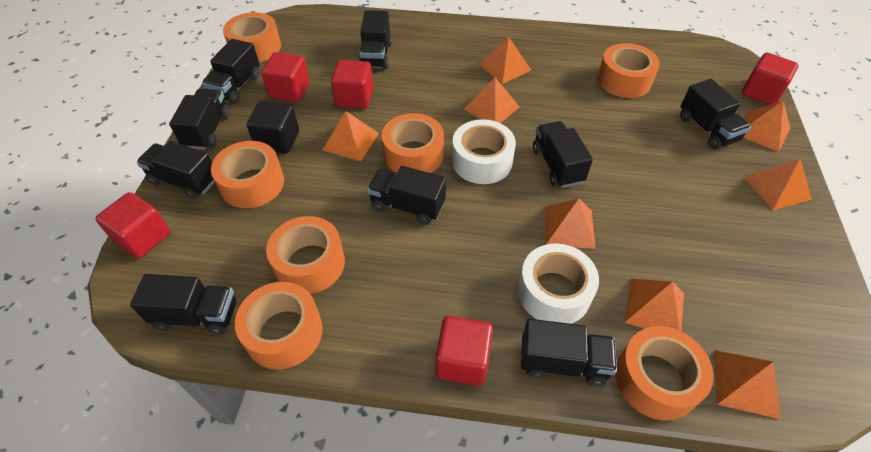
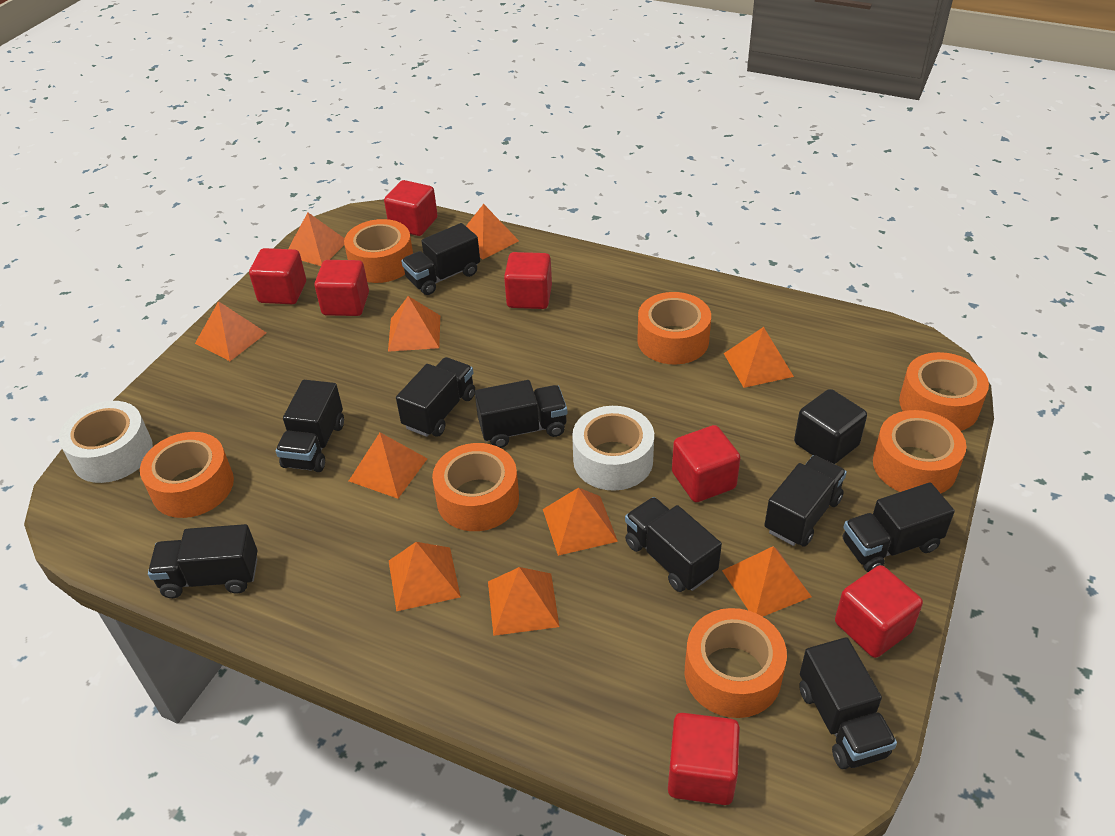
orange pyramid: [323,111,379,161] [464,78,520,123] [479,37,531,84] [544,198,596,249] [624,279,684,331] [714,350,781,419] [743,101,790,152] [744,158,812,210] = 8 -> [195,301,266,361] [288,213,345,266] [349,433,428,499] [388,296,440,352] [389,542,461,611] [466,204,519,260] [488,567,560,636] [543,488,618,556] [722,546,812,617] [724,327,794,388] = 10
red cube: [95,192,170,259] [261,52,310,102] [331,60,374,108] [435,316,493,386] [742,53,799,105] = 5 -> [249,248,306,304] [314,260,369,316] [384,180,438,236] [504,252,552,309] [668,713,740,805] [672,425,741,502] [835,565,923,658] = 7

